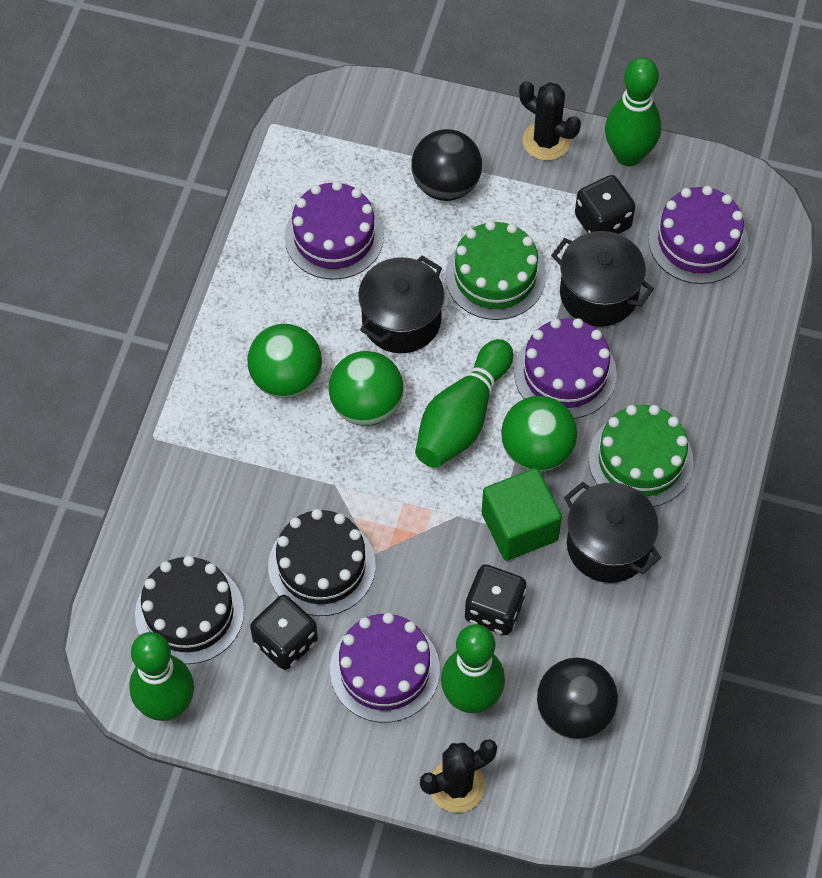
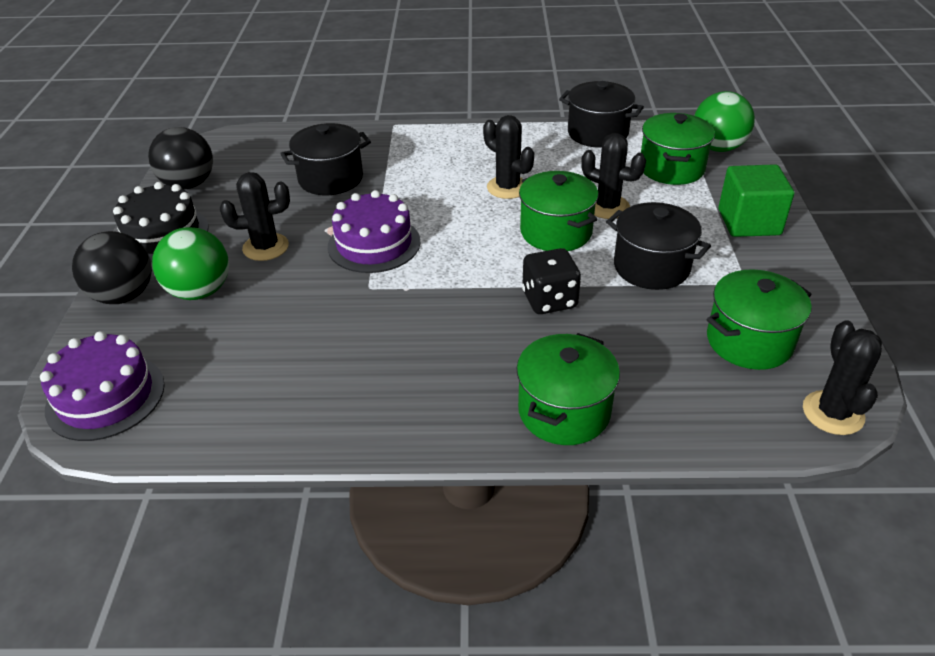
black cactus: [420,739,497,813] [519,81,581,161] = 2 -> [220,172,290,261] [483,115,534,199] [581,133,646,219] [803,320,882,435] = 4
black cake: [135,556,244,664] [268,509,376,616] = 2 -> [113,182,208,262] = 1
black dice: [250,595,318,670] [465,564,527,635] [575,175,635,234] = 3 -> [522,248,581,314] = 1
green ball: [247,324,322,398] [329,351,404,426] [501,396,577,471] = 3 -> [152,227,229,300] [694,91,755,152] = 2
green bowling pin: [129,632,194,721] [415,339,513,468] [441,624,505,713] [605,57,661,166] = 4 -> none = 0
green cake: [445,221,546,320] [588,405,694,507] = 2 -> none = 0
green pot: none = 0 -> [517,333,620,445] [519,171,599,251] [641,113,715,185] [707,269,812,370] = 4
purple cake: [285,181,384,280] [330,613,440,723] [514,318,617,419] [648,186,748,284] = 4 -> [40,331,165,441] [328,190,420,273] = 2

